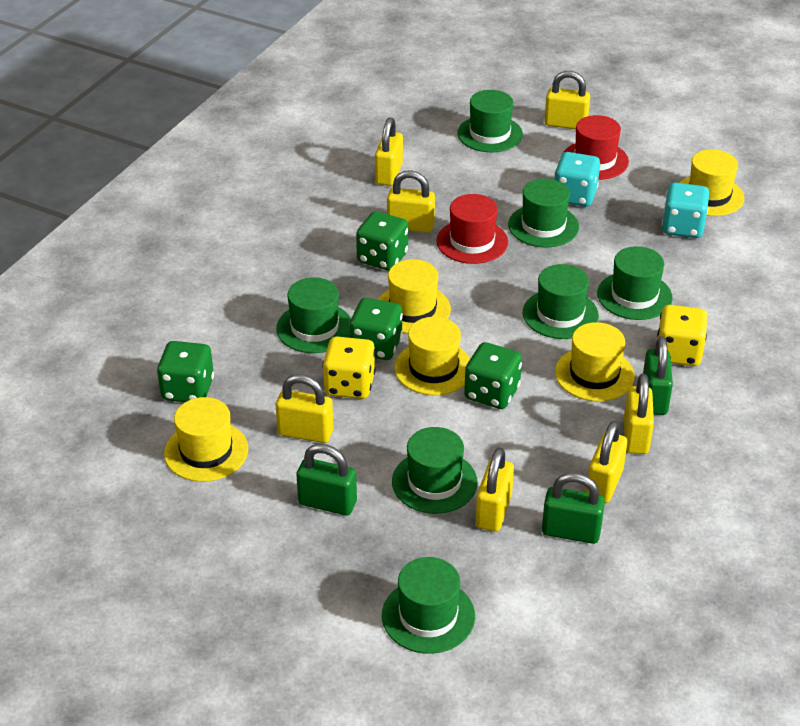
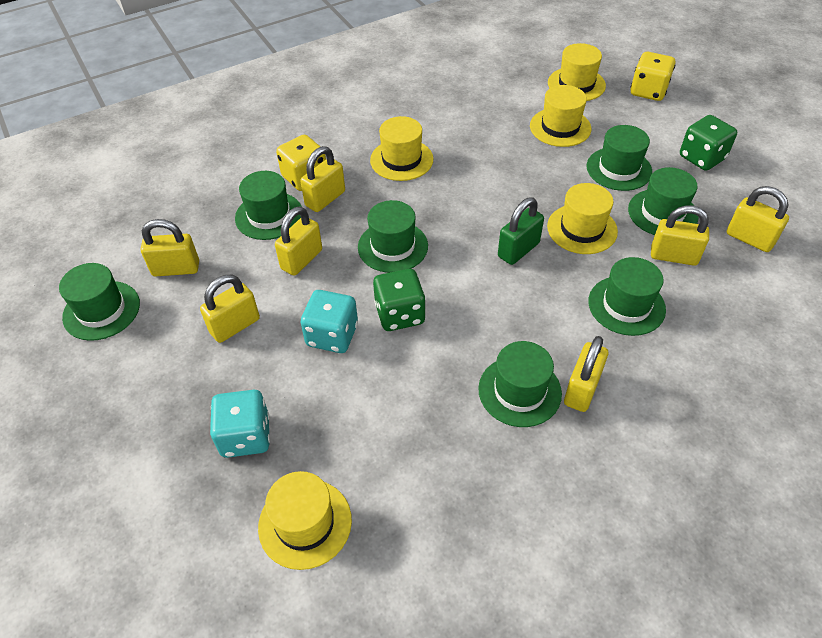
green dice: [157,341,214,402] [349,298,403,360] [356,211,408,271] [464,342,522,409] = 4 -> [373,269,426,331] [680,115,737,171] = 2
green padlock: [296,444,357,516] [542,473,605,544] [643,336,673,415] = 3 -> [498,197,544,265] = 1
red hat: [436,194,508,264] [563,115,629,180] = 2 -> none = 0

